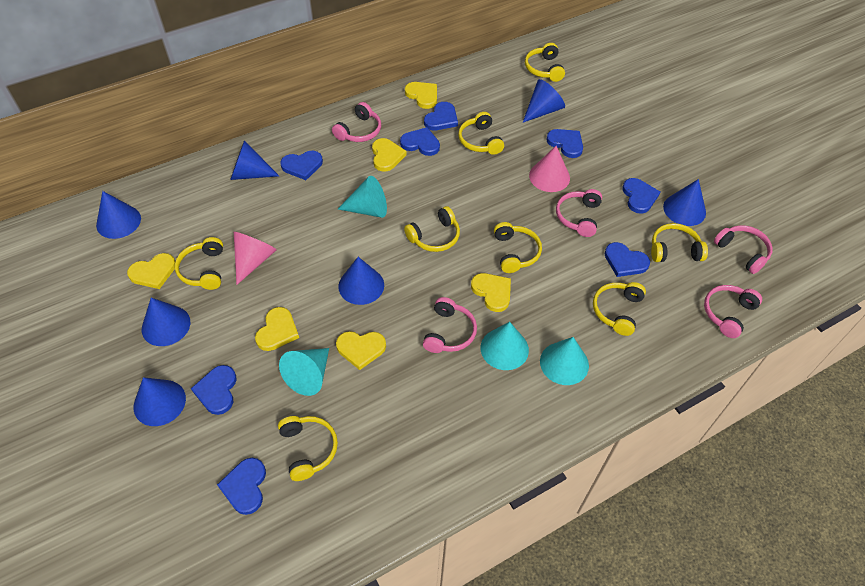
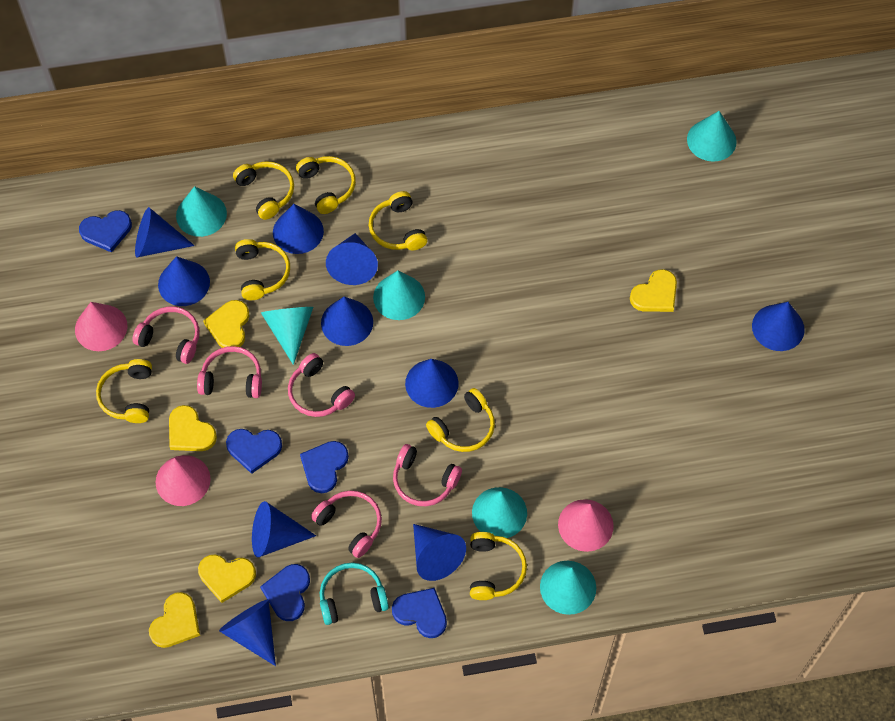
blue cone: [96,191,141,239] [134,377,186,426] [142,298,190,346] [230,140,279,180] [338,257,384,305] [523,79,565,123] [663,179,706,226] = 7 -> [135,207,195,258] [158,256,210,306] [219,599,276,666] [252,501,316,557] [273,204,324,254] [321,296,373,346] [326,233,378,285] [405,359,459,408] [413,524,466,581] [752,302,805,351] = 10
blue heart: [191,365,237,415] [217,458,266,515] [280,151,323,180] [400,127,440,156] [424,102,458,130] [546,129,583,158] [605,242,650,277] [622,178,660,214] = 8 -> [79,210,132,253] [226,429,282,474] [260,564,310,621] [300,441,349,493] [392,588,447,638] = 5
pink cone: [234,232,277,285] [529,146,570,192] = 2 -> [75,302,127,351] [156,455,211,506] [558,499,614,552] = 3
turquoise cone: [279,348,329,396] [338,176,387,218] [481,322,529,370] [540,337,589,385] = 4 -> [176,186,227,237] [261,307,313,365] [373,270,425,320] [472,487,527,538] [540,561,596,615] [687,111,737,162] = 6
turquoise headphones: none = 0 -> [320,562,389,625] = 1
yellow headphones: [175,237,223,290] [278,416,338,481] [404,206,460,252] [458,112,504,155] [494,222,542,273] [525,43,565,82] [593,282,646,336] [651,223,708,262] = 8 -> [96,359,152,423] [233,161,294,220] [235,239,290,300] [296,156,356,214] [369,191,427,251] [426,388,495,452] [470,532,527,600] = 7
yellow heart: [127,253,175,289] [255,307,299,351] [336,331,386,370] [372,138,407,172] [405,82,437,109] [471,273,511,312] = 6 -> [149,592,200,648] [169,405,217,451] [198,554,256,603] [203,300,249,348] [630,269,677,312] = 5

